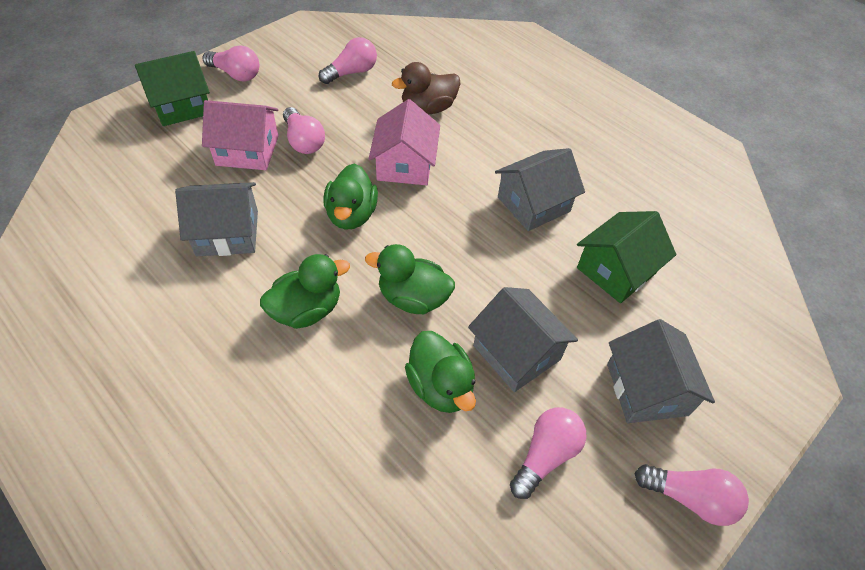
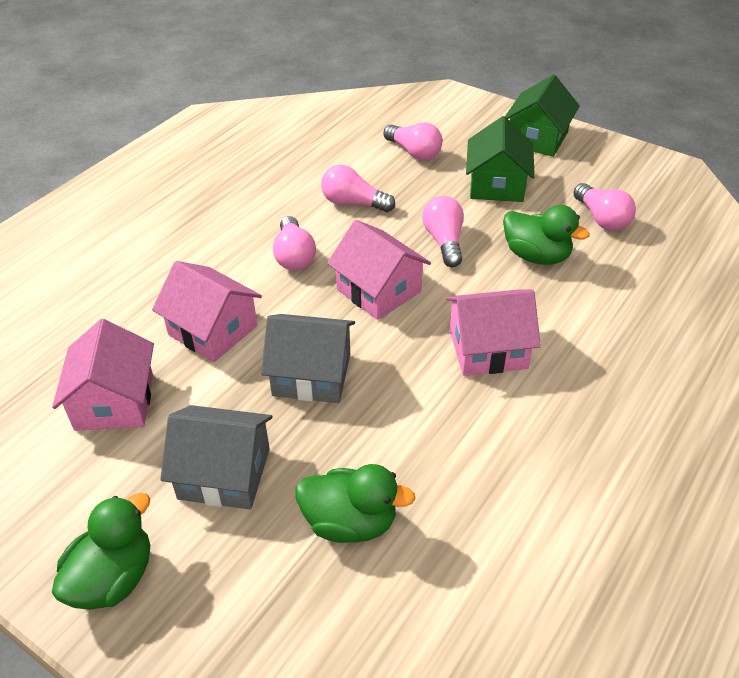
brown duck: [392,62,461,114] = 1 -> none = 0
green duck: [260,254,350,329] [323,163,378,230] [365,244,455,314] [405,331,476,413] = 4 -> [52,493,150,610] [295,464,416,543] [503,205,590,265] = 3
grey house: [175,182,258,256] [468,287,578,392] [495,148,585,231] [607,319,715,423] = 4 -> [160,405,272,509] [261,314,355,403] = 2
pink house: [202,100,278,170] [369,99,440,185] = 2 -> [52,319,154,431] [152,261,262,362] [327,220,431,320] [446,290,541,376] = 4

